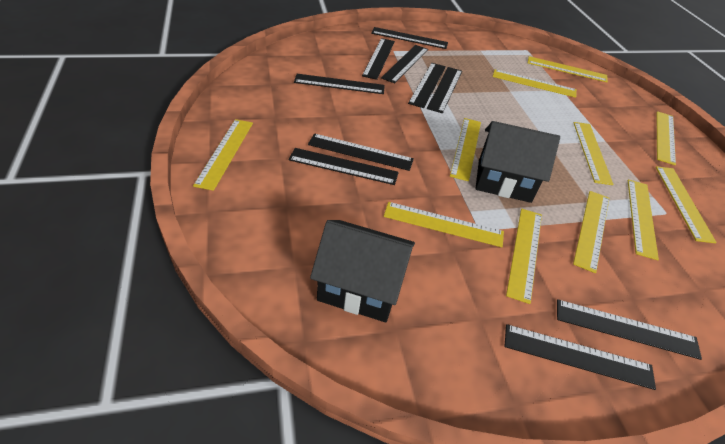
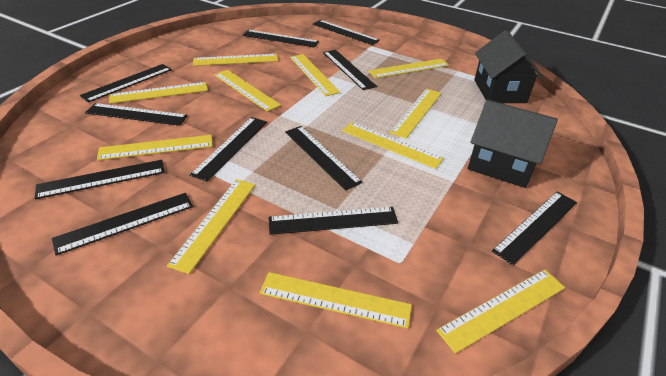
black ruler: [288,148,399,185] [294,74,385,94] [308,133,414,171] [362,38,395,80] [371,27,448,49] [381,45,428,83] [408,63,446,108] [427,67,462,114] [505,324,656,390] [557,299,702,360] = 10 -> [34,160,165,199] [52,193,193,256] [80,64,172,103] [85,103,188,126] [190,117,267,182] [243,30,319,48] [269,207,398,235] [285,126,363,191] [313,20,380,45] [323,50,377,90] [492,192,577,266] = 11

